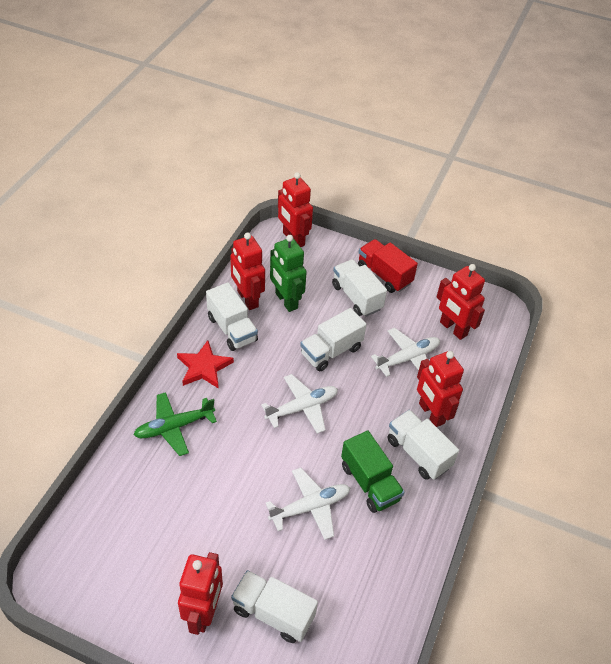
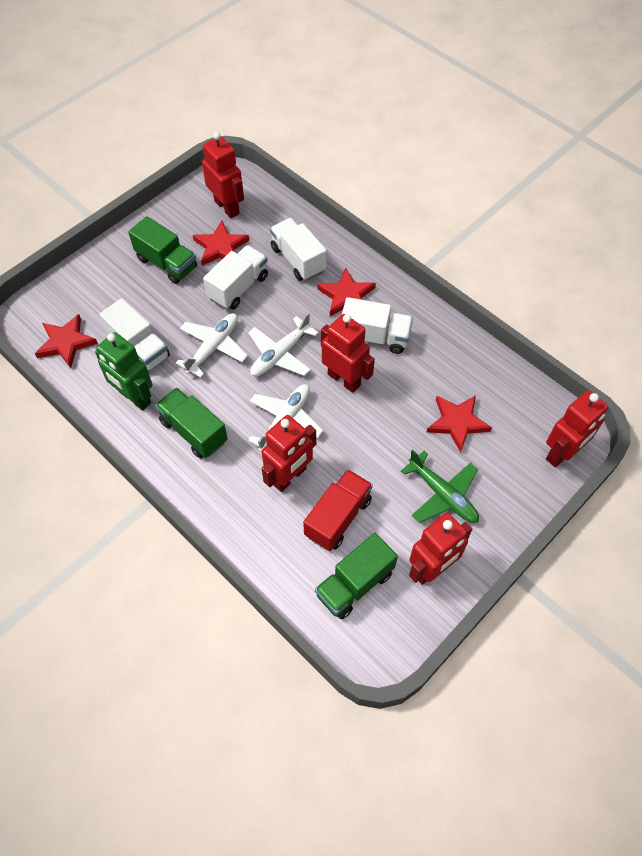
green truck: [341,431,404,513] = 1 -> [128,216,197,284] [155,387,228,458] [315,533,398,619] = 3
red star: [177,340,234,389] = 1 -> [35,314,98,368] [193,221,249,266] [317,268,376,316] [427,395,492,452] = 4
white truck: [206,282,258,351] [231,570,318,643] [300,308,367,371] [332,259,387,317] [388,410,459,480] = 5 -> [99,298,170,371] [203,245,268,310] [270,218,327,281] [342,297,413,354] = 4

